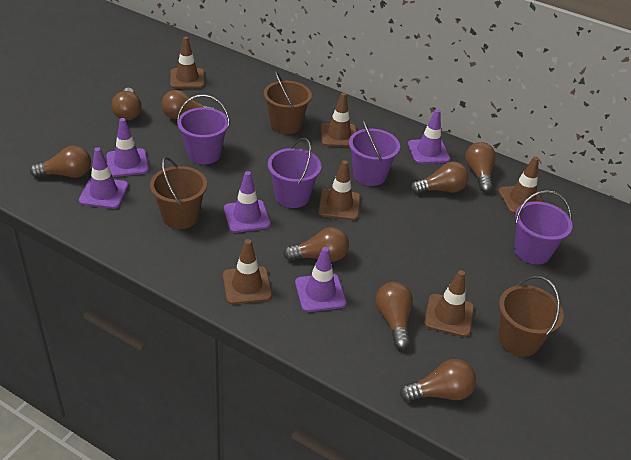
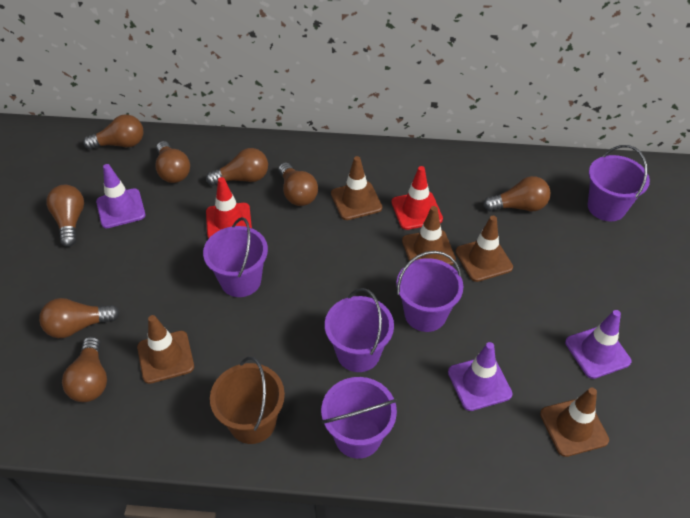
brown bucket: [150,157,207,229] [264,71,312,134] [498,276,564,357] = 3 -> [210,357,285,444] = 1
brown traffic cone: [170,37,205,88] [223,239,272,304] [318,160,360,220] [320,92,357,147] [424,270,474,337] [499,157,543,214] = 6 -> [137,315,194,384] [331,156,382,220] [402,206,456,265] [456,216,513,282] [540,388,609,457] = 5
purple bucket: [177,95,230,164] [268,138,322,208] [349,120,400,186] [514,190,573,265] = 4 -> [203,217,268,297] [321,377,397,459] [325,288,394,372] [396,251,464,332] [588,145,650,221] = 5
purple traffic cone: [79,147,129,209] [106,118,149,177] [224,171,271,233] [295,247,347,312] [408,109,450,164] = 5 -> [96,164,146,228] [448,342,513,411] [565,310,631,379] = 3
red traffic cone: none = 0 -> [206,177,252,238] [392,166,443,230] = 2

